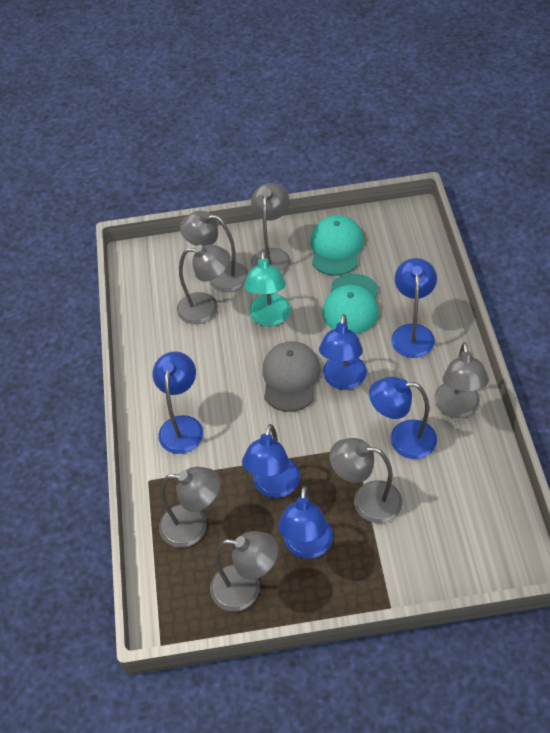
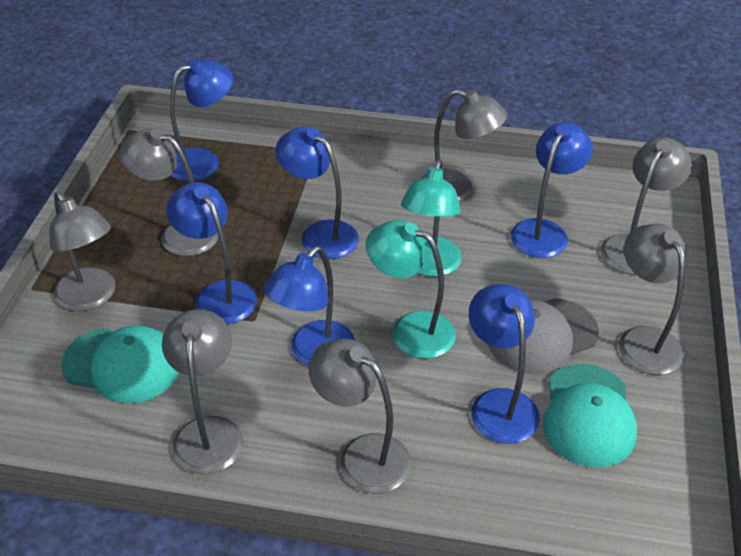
turquoise lamp: [244,251,291,326] = 1 -> [366,220,456,359] [401,159,462,277] = 2

